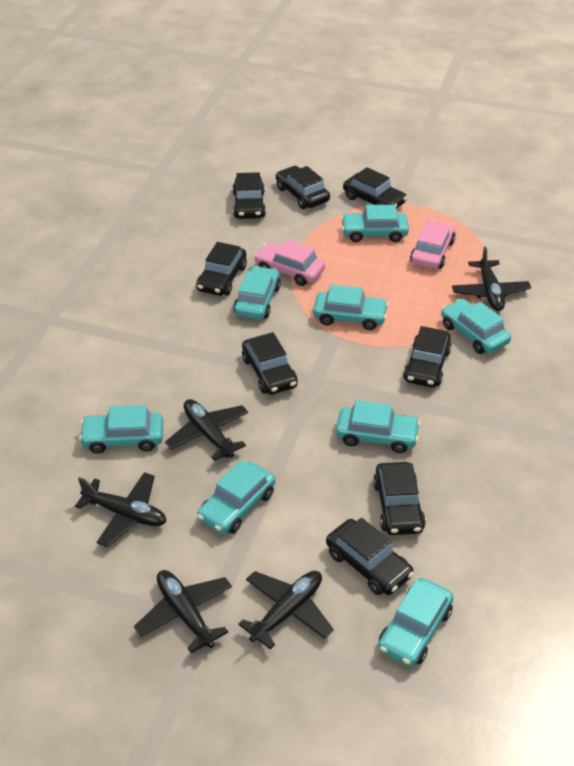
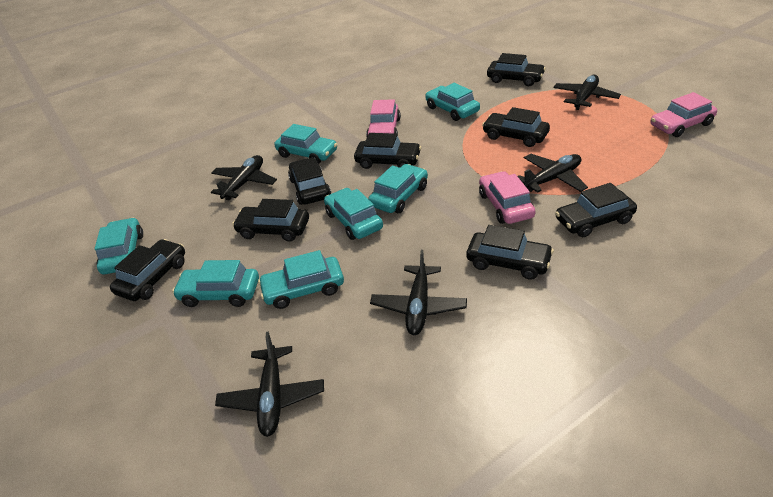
pink car: [254,240,325,286] [410,220,456,269] = 2 -> [366,99,401,137] [479,171,536,224] [650,92,717,137] = 3
turquoise car: [79,405,163,454] [197,461,275,534] [234,266,281,319] [313,284,388,330] [336,400,420,453] [341,205,409,242] [378,578,454,667] [441,299,511,354] = 8 -> [95,218,143,274] [172,260,259,307] [258,250,344,309] [274,124,337,163] [324,188,383,240] [368,164,428,213] [425,83,480,121] = 7

